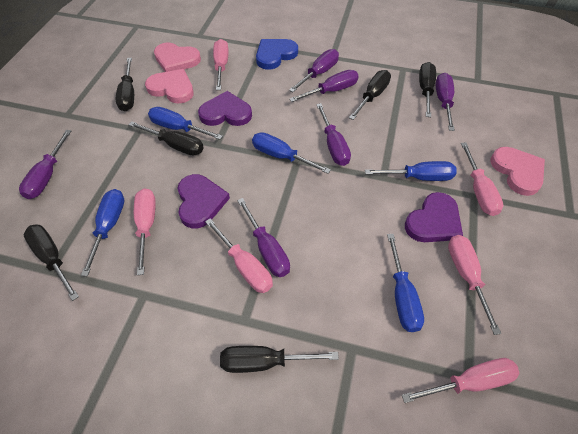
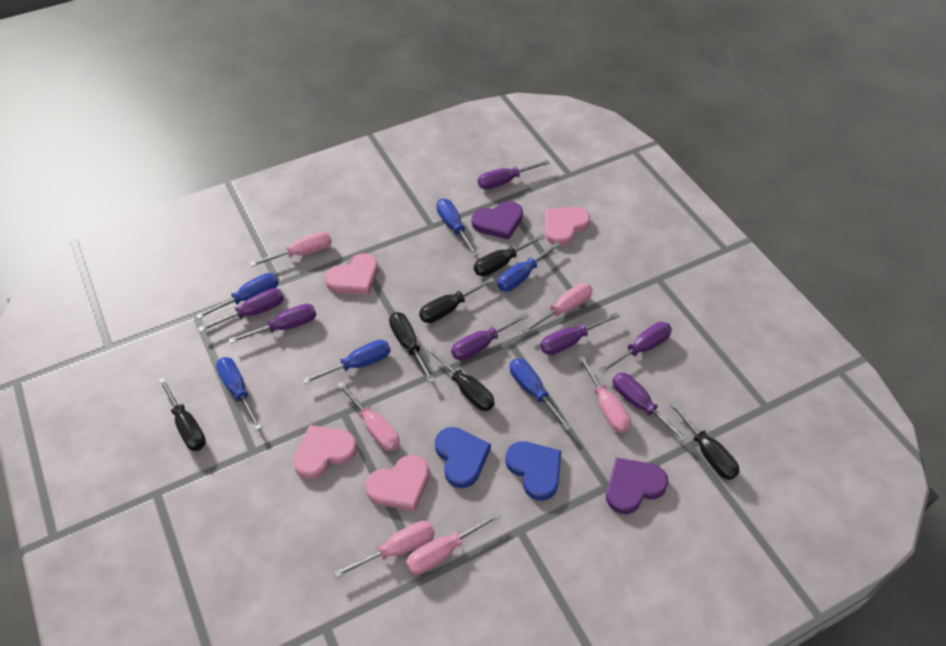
blue heart: [256,39,298,70] = 1 -> [435,427,491,488] [505,441,561,500] = 2
blue screwdriver: [81,189,124,276] [148,107,223,140] [252,132,331,174] [365,161,457,181] [387,234,424,332] = 5 -> [196,273,279,319] [216,357,262,430] [302,340,390,384] [436,198,479,256] [497,241,561,291] [510,358,572,431] = 6
pink heart: [145,69,194,104] [154,42,201,72] [491,147,545,196] = 3 -> [293,425,357,479] [325,253,378,295] [365,455,429,511] [545,207,590,246] = 4
purple heart: [177,174,230,228] [198,91,252,126] [405,192,463,242] = 3 -> [471,201,523,240] [606,458,668,514] = 2
purple screwdriver: [19,130,71,199] [237,198,290,277] [289,49,339,92] [289,70,359,102] [316,103,351,166] [435,73,455,131] = 6 -> [198,288,284,332] [228,304,316,344] [451,312,529,360] [478,160,550,190] [540,313,620,355] [599,322,672,373] [612,373,688,442] = 7

